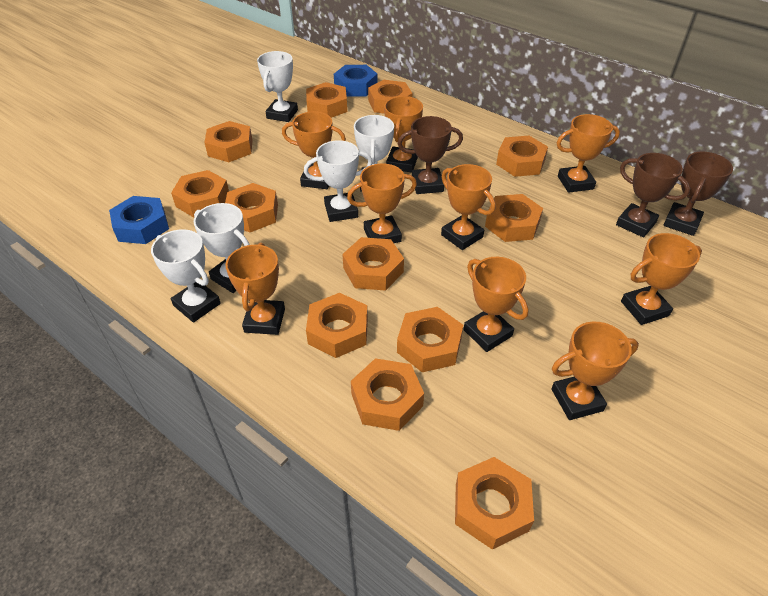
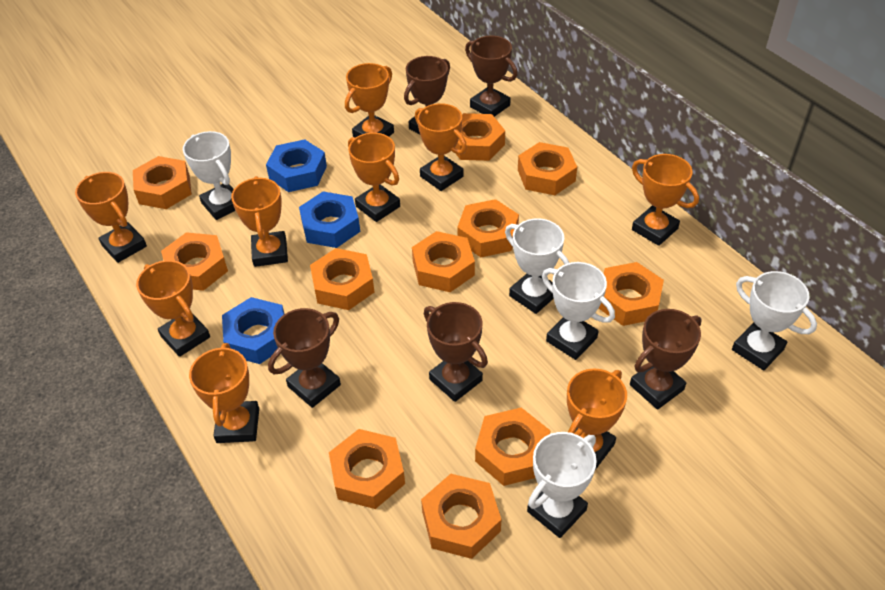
blue nut: [109,196,169,244] [334,65,378,97] = 2 -> [222,297,284,364] [266,139,327,192] [299,192,360,248] = 3
brown trophy: [398,116,463,194] [616,153,690,237] [663,152,733,236] = 3 -> [268,308,341,408] [404,56,450,134] [424,302,488,402] [465,36,518,117] [630,309,702,410] = 5
orange nut: [171,170,229,218] [204,121,253,162] [225,183,278,232] [306,82,347,118] [306,293,368,358] [342,237,404,291] [351,358,424,431] [368,80,412,114] [397,307,463,372] [455,457,534,550] [485,194,543,242] [496,136,548,177] = 12 -> [133,156,192,209] [161,232,228,291] [310,248,374,310] [329,429,405,509] [412,231,475,292] [421,474,501,559] [455,113,505,161] [457,199,519,257] [475,408,550,486] [518,142,577,195] [599,262,664,326] = 11

